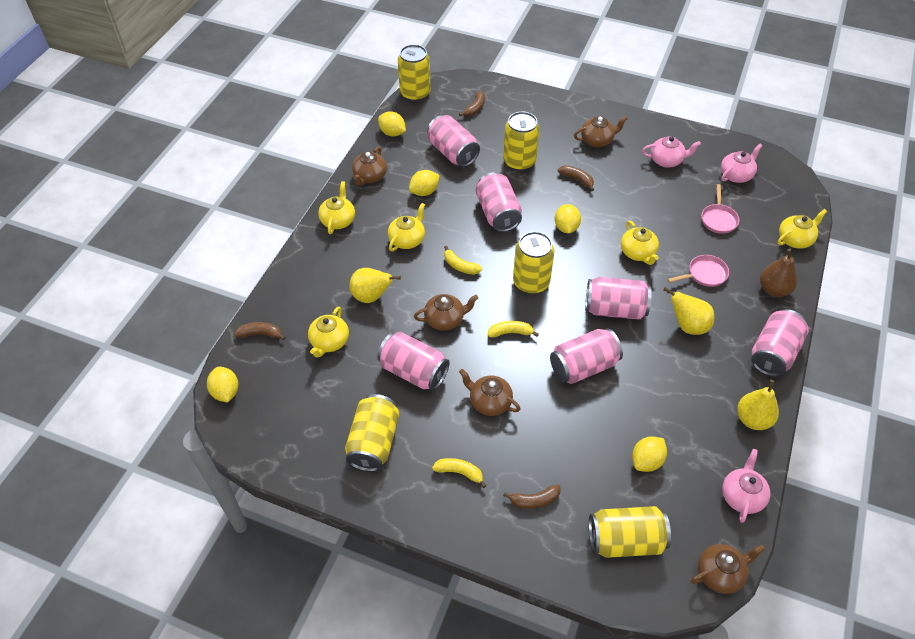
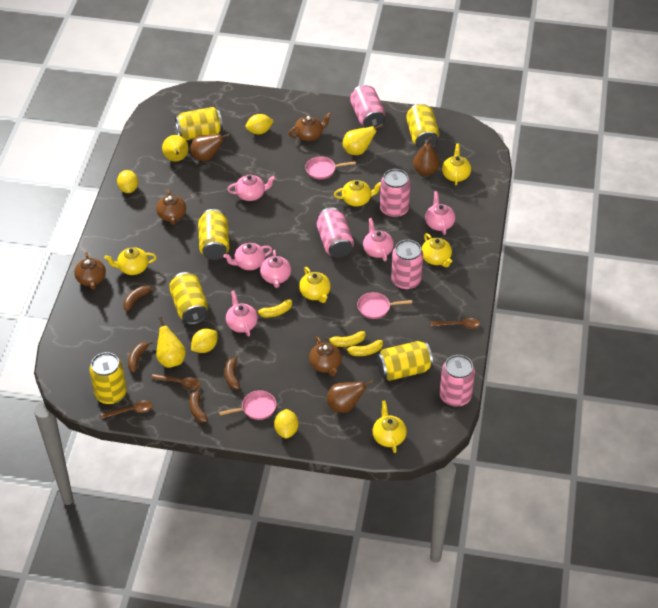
brown pear: [760,248,797,297] = 1 -> [190,134,230,161] [327,380,374,413] [413,137,440,176] = 3
brown spoon: none = 0 -> [101,400,152,419] [151,374,200,389] [431,318,480,329] = 3
brown teapot: [352,147,387,186] [414,294,478,331] [459,369,520,416] [574,116,628,147] [691,544,765,594] = 5 -> [74,252,106,290] [156,189,186,225] [288,112,331,141] [309,337,342,376] = 4
pink can: [377,332,450,391] [427,115,480,167] [476,172,522,232] [550,329,623,384] [585,277,652,320] [751,309,809,377] = 6 -> [316,207,354,258] [350,85,386,129] [380,169,410,218] [391,240,423,290] [440,355,475,407] = 5
pink pan: [668,255,729,287] [701,184,739,234] = 2 -> [219,390,276,420] [305,156,356,179] [357,292,412,319] = 3
pink teapot: [642,136,701,167] [721,144,763,183] [722,449,770,523] = 3 -> [223,243,272,270] [226,290,258,337] [227,175,276,201] [260,250,291,288] [363,218,394,261] [425,191,455,235] = 6
yellow can: [345,394,400,472] [398,44,431,102] [503,112,540,171] [513,231,554,294] [589,506,671,558] = 5 -> [89,352,127,404] [169,272,208,325] [175,107,223,140] [198,209,229,260] [377,341,433,381] [406,104,440,149] = 6
yellow lemon: [207,367,238,403] [378,111,406,137] [409,170,440,196] [555,204,581,234] [632,436,667,472] = 5 -> [117,170,138,193] [191,329,218,353] [245,114,274,134] [274,409,299,439] = 4
yellow teapot: [308,307,349,358] [318,181,355,234] [388,203,425,251] [621,221,659,265] [777,209,827,249] = 5 -> [104,247,157,275] [299,267,331,303] [334,180,381,206] [372,400,407,453] [421,233,452,267] [442,143,471,185] = 6

